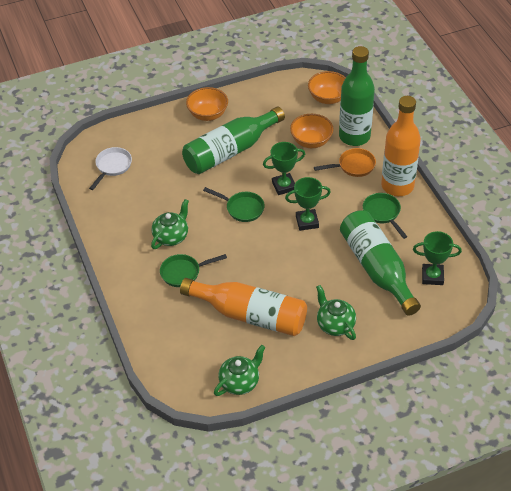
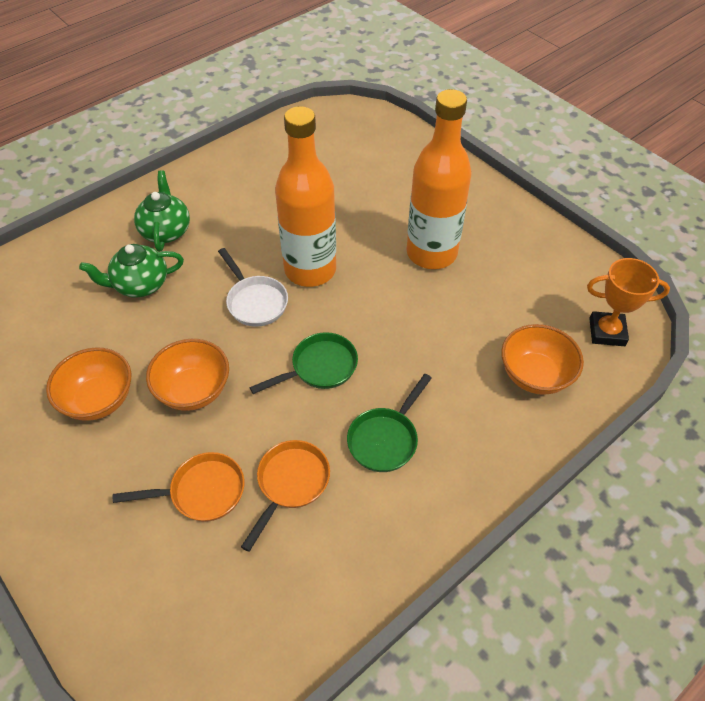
green bottle: [182,107,285,174] [339,46,375,146] [340,210,421,316] = 3 -> none = 0
green pan: [160,254,227,287] [203,187,265,222] [363,193,407,239] = 3 -> [249,332,358,394] [347,374,432,472] = 2
green teapot: [151,199,189,249] [214,345,266,396] [316,285,356,340] = 3 -> [79,244,184,298] [134,170,190,251] = 2
green trophy: [263,142,305,195] [285,177,331,231] [413,231,462,285] = 3 -> none = 0
orange pan: [314,148,376,177] = 1 -> [113,452,244,522] [241,440,330,552] = 2
orange trophy: none = 0 -> [587,258,670,346] = 1

